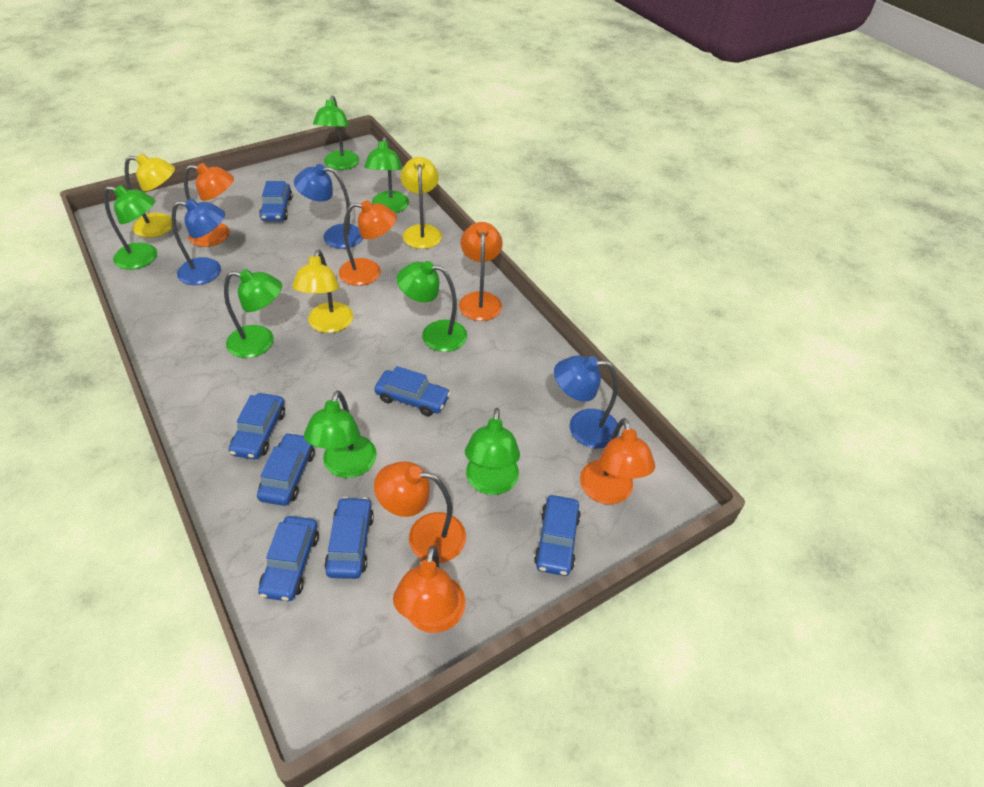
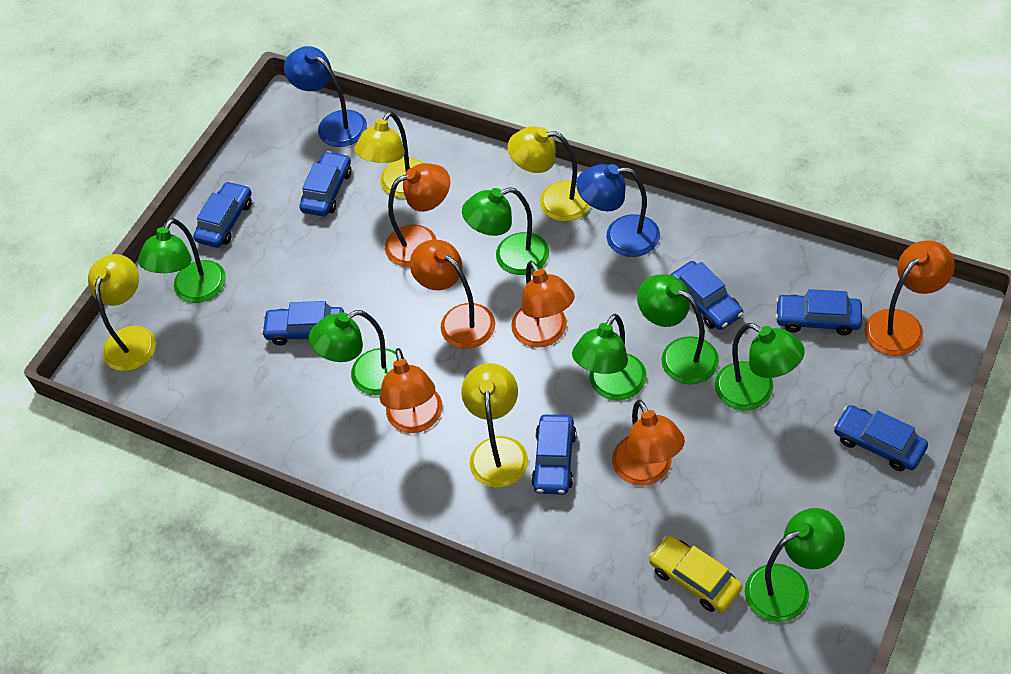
blue lamp: [172,199,225,285] [294,164,363,249] [554,355,620,448] = 3 -> [284,46,367,147] [576,164,660,257] = 2
yellow car: none = 0 -> [649,536,742,612] = 1
yellow lamp: [125,154,175,238] [292,250,353,333] [400,157,442,249] = 3 -> [88,254,156,371] [355,111,424,198] [461,363,528,488] [508,126,591,221] = 4

